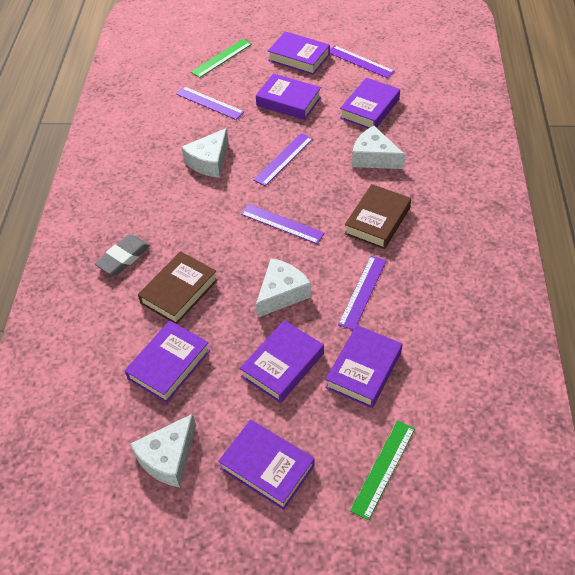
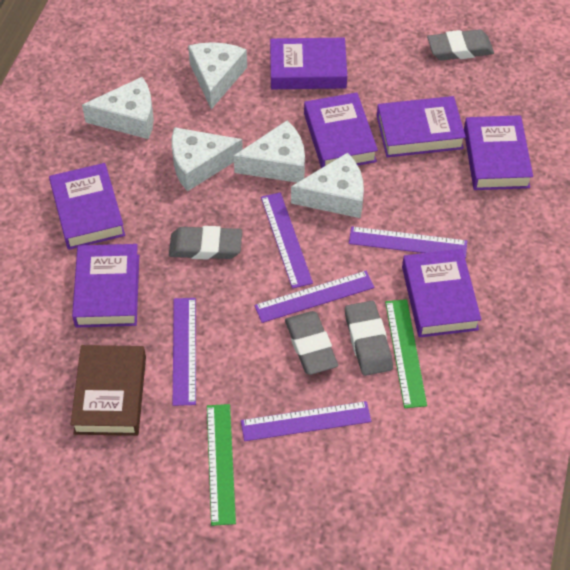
brown book: [138,251,218,324] [344,184,411,249] = 2 -> [71,345,146,436] = 1
grey eraser: [95,235,150,275] = 1 -> [169,226,242,259] [285,311,338,375] [345,301,393,376] [427,29,494,61] = 4
white cheese: [130,414,196,488] [181,128,229,178] [256,258,311,318] [352,126,405,169] = 4 -> [82,77,154,139] [172,127,243,191] [188,42,247,109] [234,120,305,183] [291,153,364,218] = 5

